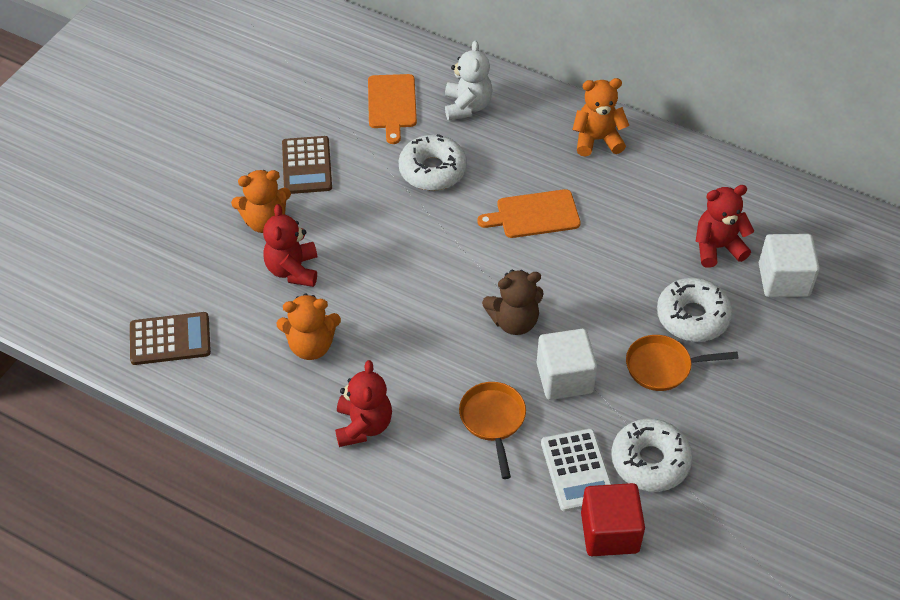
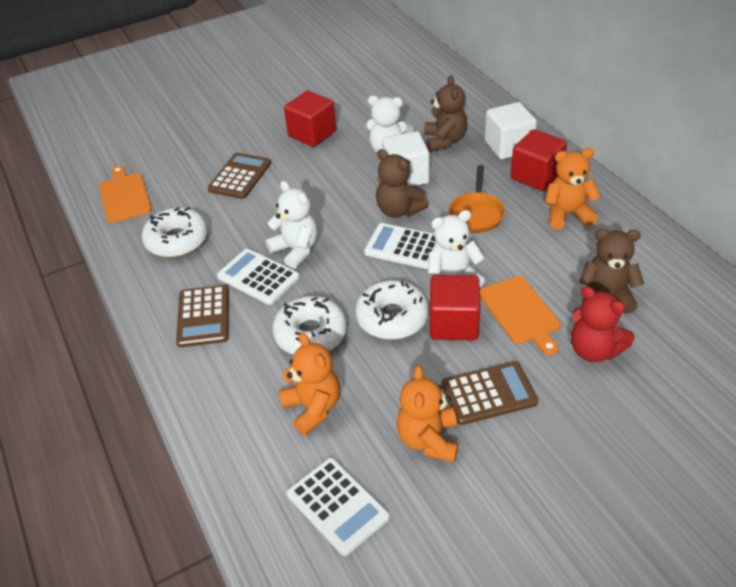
brown calculator: [130,312,211,365] [282,136,332,194] = 2 -> [176,285,229,347] [207,153,271,199] [442,361,538,425] = 3
brown teddy bear: [482,270,544,335] = 1 -> [376,149,429,218] [424,76,467,152] [579,229,644,314] = 3
orange pan: [459,382,526,479] [626,335,738,391] = 2 -> [449,165,505,232] = 1
red cube: [581,483,645,556] = 1 -> [284,91,336,147] [430,275,480,340] [510,129,567,191] = 3
red teddy bear: [263,204,317,287] [335,360,392,447] [695,185,754,268] = 3 -> [571,286,635,362] = 1
white calculator: [541,429,612,512] = 1 -> [217,249,300,305] [287,458,390,556] [364,223,436,269] = 3
white teddy bear: [445,40,493,120] = 1 -> [266,181,318,269] [365,96,414,153] [428,210,485,288] = 3

